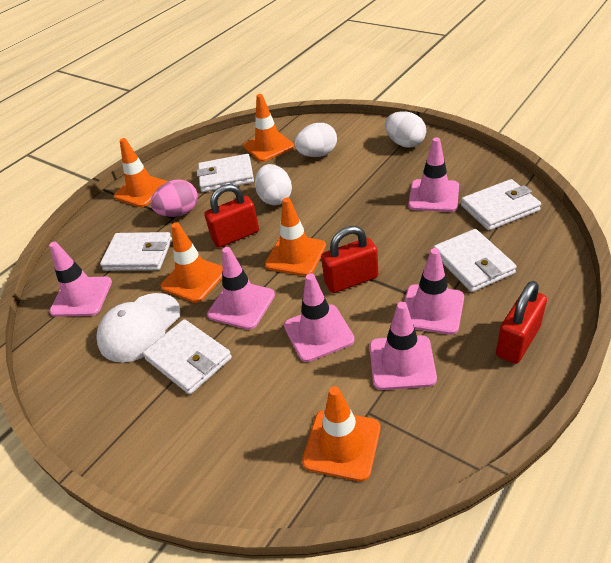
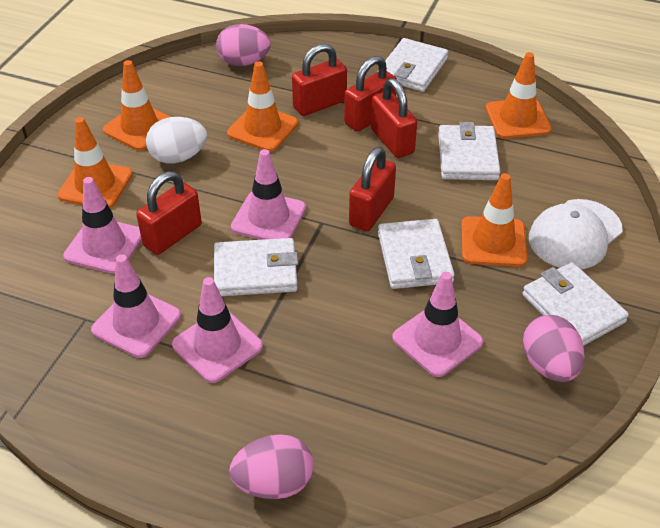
pink egg: [150,179,198,217] = 1 -> [216,24,271,66] [229,434,314,499] [523,315,585,382] = 3
pink traffic cone: [49,242,112,317] [207,247,275,330] [284,273,355,362] [369,302,437,390] [404,248,464,335] [408,137,459,212] = 6 -> [63,177,142,274] [91,254,181,358] [172,277,263,383] [231,149,306,240] [392,272,483,377] = 5
red padlock: [204,184,259,248] [321,226,378,293] [496,281,547,364] = 3 -> [136,171,202,255] [292,44,347,116] [344,56,397,132] [349,147,396,231] [371,78,417,158] = 5
white egg: [255,164,292,205] [295,123,337,157] [385,111,426,148] = 3 -> [146,117,207,163] = 1

